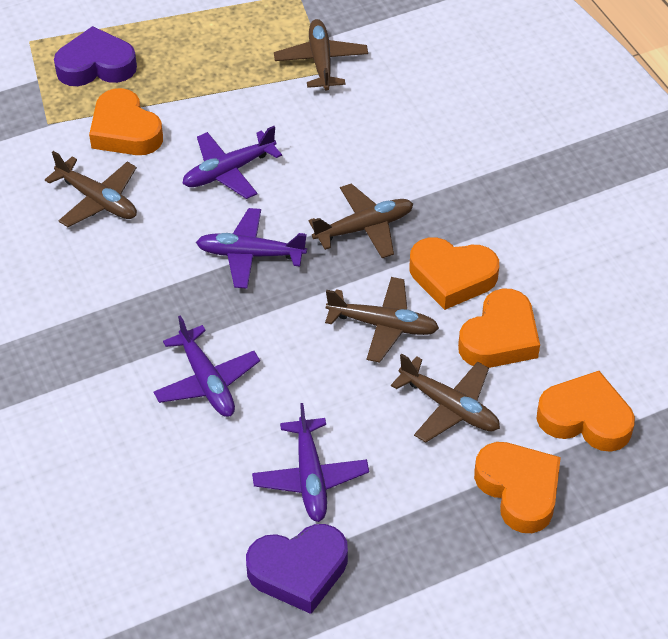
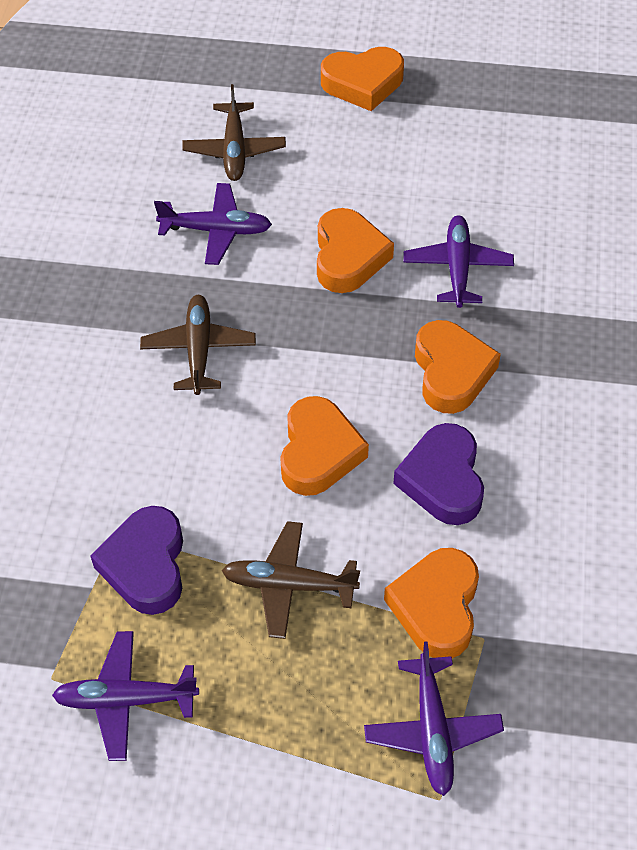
brown plane: [45,151,137,227] [274,19,368,91] [308,183,413,258] [325,277,439,363] [391,354,500,443] = 5 -> [140,295,256,395] [182,84,286,181] [222,521,360,639] = 3

